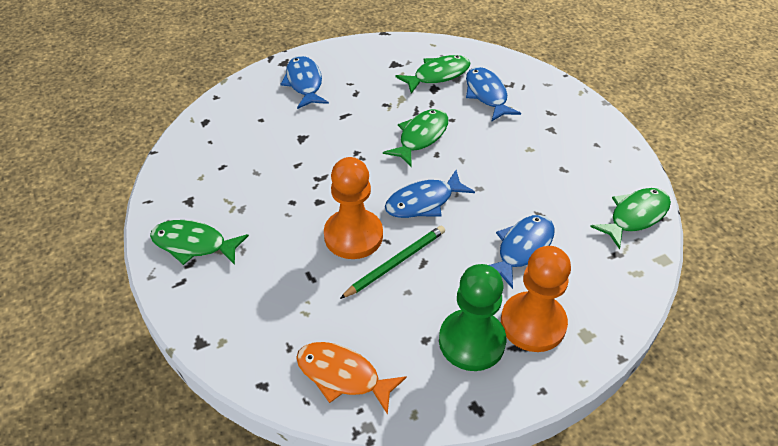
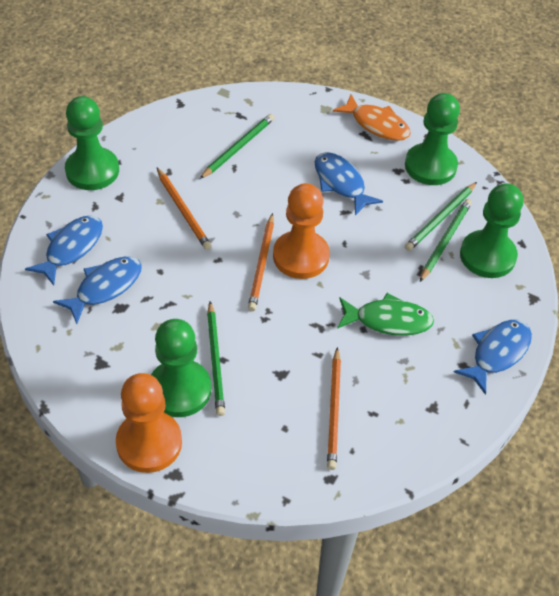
green fish: [150,220,249,265] [383,109,448,166] [395,55,470,94] [590,188,671,250] = 4 -> [337,293,434,336] = 1
green pawn: [439,264,506,371] = 1 -> [65,96,119,190] [151,319,211,417] [405,93,460,185] [460,183,524,278] = 4
green pencil: [340,225,445,299] = 1 -> [200,114,275,179] [207,301,225,416] [405,182,477,251] [420,199,472,282] = 4
orange pencil: none = 0 -> [157,168,212,250] [248,213,274,311] [327,347,341,470] = 3

